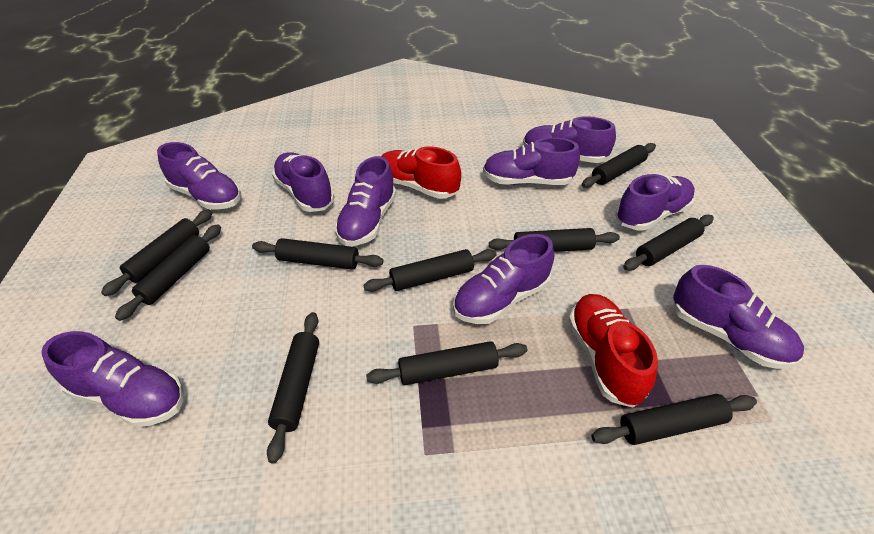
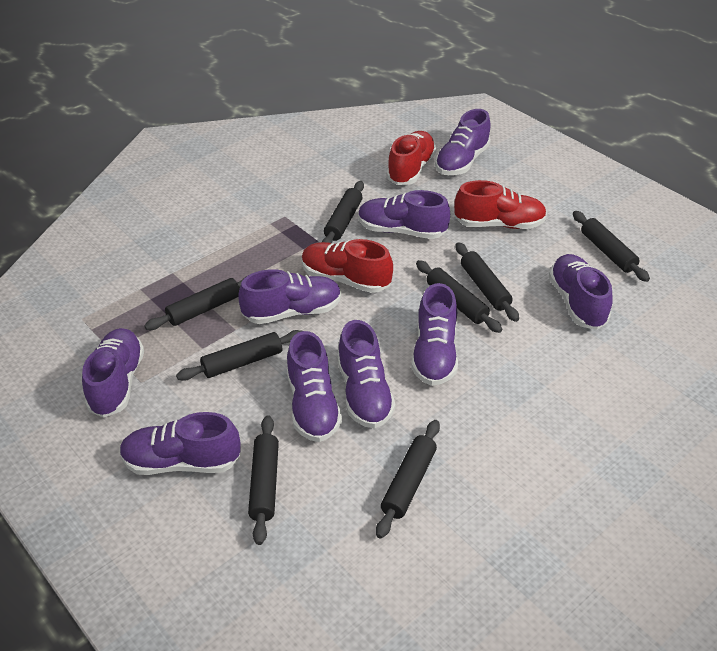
black rolling pin: [101,209,213,296] [115,224,221,321] [252,238,383,270] [267,312,319,464] [363,249,497,292] [366,341,527,385] [489,228,620,252] [582,143,656,188] [591,394,757,445] [623,215,714,271] = 10 -> [144,276,247,330] [176,330,302,381] [248,416,279,545] [322,181,364,243] [376,420,440,539] [416,260,502,333] [456,242,519,322] [573,211,650,282] = 8
red shoe: [381,146,461,199] [568,294,658,407] = 2 -> [302,239,393,293] [386,131,436,185] [454,180,547,229] = 3

